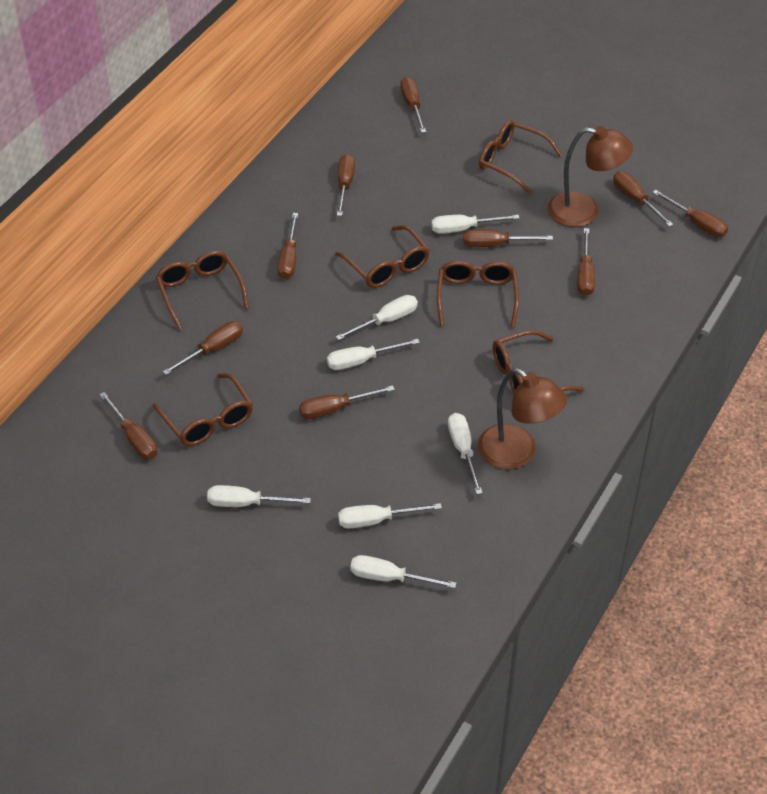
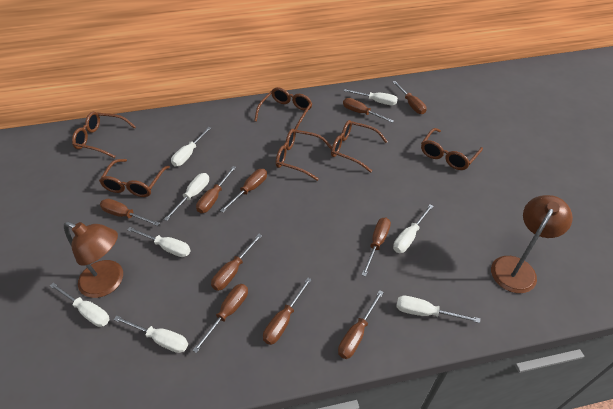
white screwdriver: [207,485,311,507] [327,339,420,370] [335,295,418,340] [338,503,442,528] [350,555,457,588] [431,215,520,234] [448,413,483,494] = 7 -> [50,283,110,327] [114,315,188,353] [127,227,191,257] [164,173,209,221] [171,127,211,166] [344,89,398,105] [393,204,433,253] [396,296,480,323] = 8

